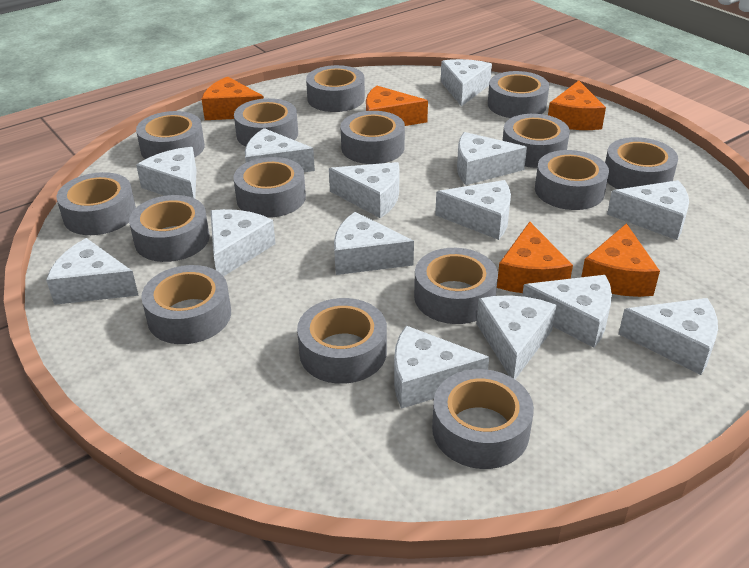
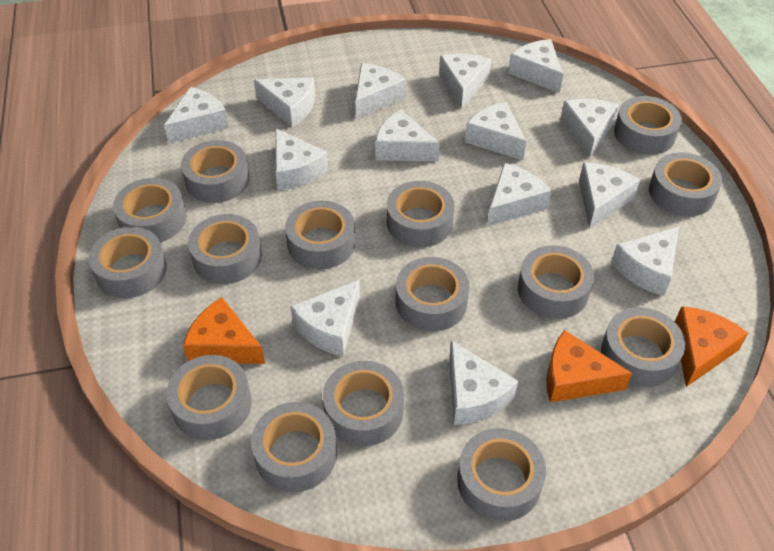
orange cheese: [202,77,264,120] [366,85,428,126] [497,222,573,293] [548,81,606,130] [581,223,660,297] = 5 -> [183,297,265,364] [546,330,632,402] [675,306,748,387] = 3

